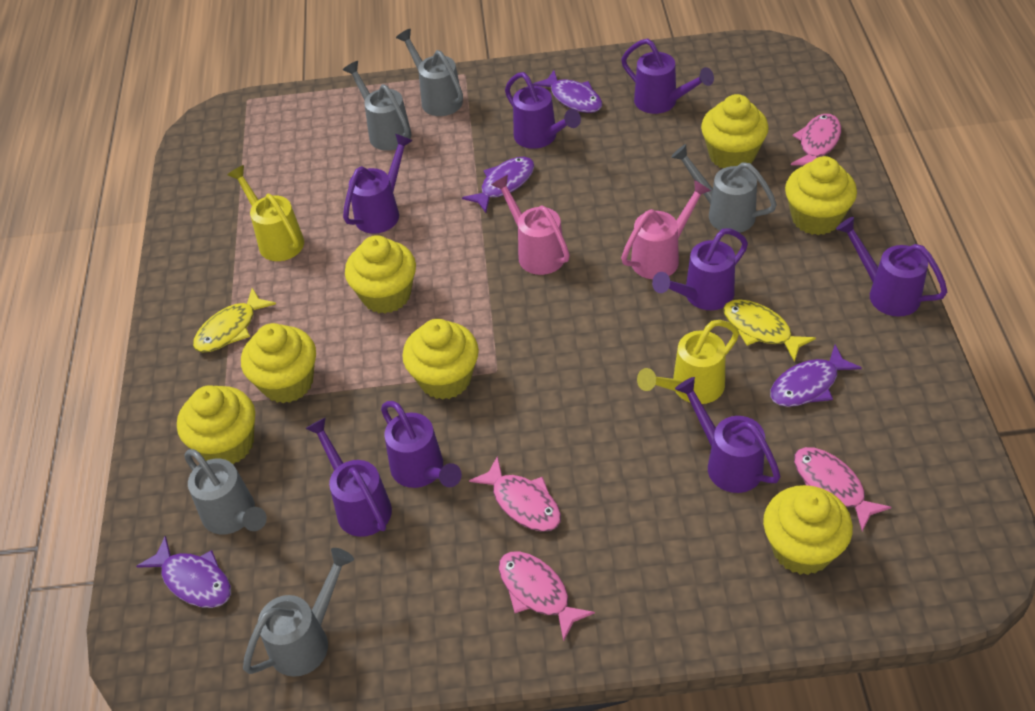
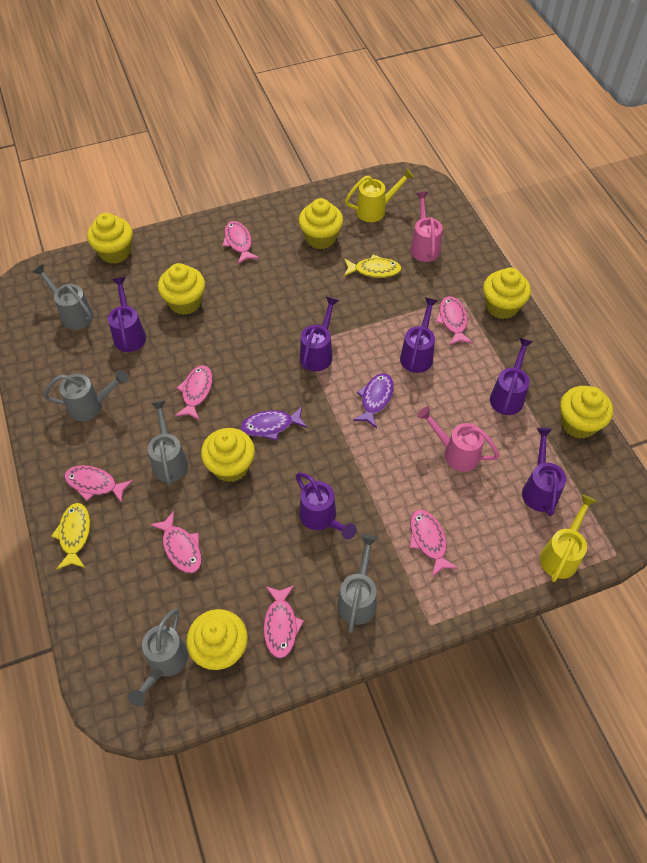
pink fish: [469,456,561,532] [499,551,595,642] [791,114,841,165] [794,447,892,531] = 4 -> [64,466,133,503] [150,511,202,574] [175,365,213,420] [223,221,259,264] [263,585,304,659] [410,510,458,577] [436,296,473,346] = 7
purple fish: [136,536,231,608] [462,157,534,213] [533,70,602,113] [770,345,862,407] = 4 -> [241,407,307,441] [353,373,394,428] = 2
purple watering can: [305,417,392,537] [343,134,413,234] [381,401,462,488] [505,72,581,149] [621,39,714,114] [652,228,748,310] [675,377,780,493] [836,217,947,317] = 8 -> [108,277,146,352] [296,473,357,539] [300,297,339,371] [400,297,438,373] [490,338,533,415] [522,428,566,516] = 6

